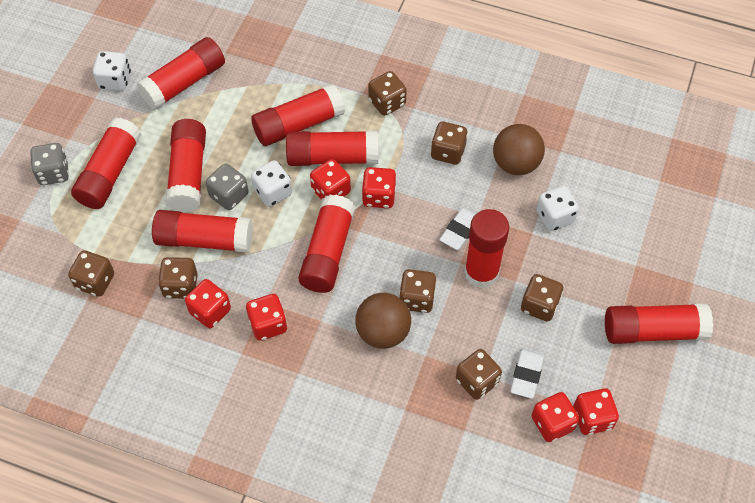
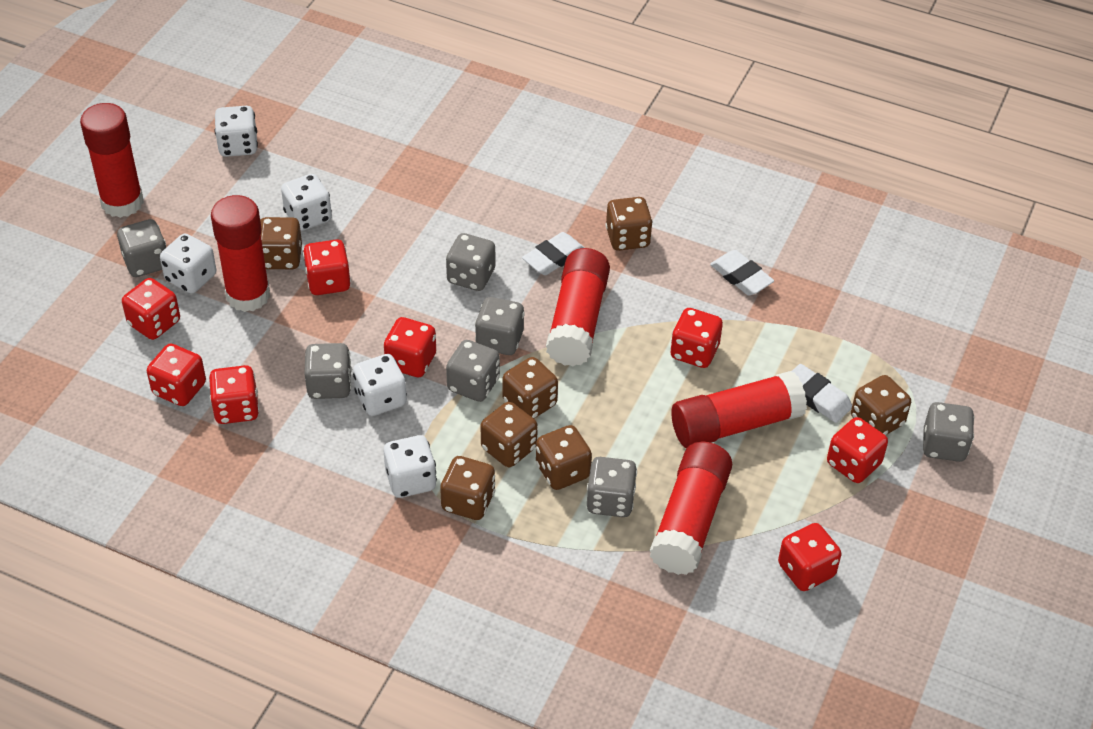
brown ball: [355,293,411,349] [493,124,545,175] = 2 -> none = 0
grey dice: [30,143,69,185] [206,163,249,210] = 2 -> [117,219,166,277] [304,343,352,399] [446,233,495,291] [446,340,500,402] [475,297,525,355] [587,457,637,517] [923,402,974,462] = 7
red dice: [185,279,231,328] [246,294,287,341] [310,159,351,200] [362,167,396,208] [532,392,579,442] [573,388,619,435] = 6 -> [122,278,180,340] [147,343,206,406] [209,365,259,424] [303,239,351,295] [384,317,436,377] [670,308,723,368] [778,523,841,591] [827,417,888,483] = 8
red glue stick: [71,118,142,209] [136,37,225,110] [152,210,253,253] [165,119,206,213] [251,84,345,146] [286,130,378,166] [298,195,355,293] [464,209,509,288] [605,303,713,344] = 9 -> [80,103,144,218] [211,195,270,312] [546,248,610,366] [650,441,732,575] [671,371,807,448] = 5
white dice: [93,51,131,91] [251,160,292,207] [536,186,579,231] = 3 -> [160,234,216,294] [215,106,258,157] [281,174,332,231] [353,354,407,416] [384,435,437,498] = 5
white eraser: [439,208,476,250] [510,348,544,399] = 2 -> [522,232,585,275] [710,250,774,296] [791,364,852,423] = 3

